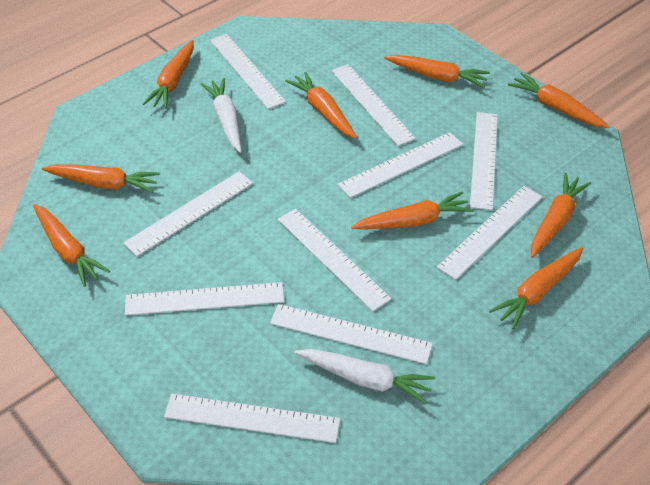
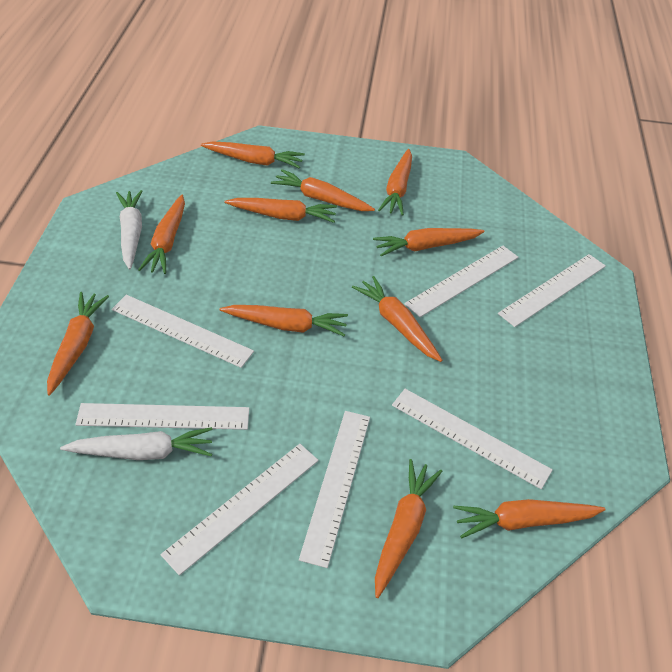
orange carrot: [33,204,110,287] [42,164,160,193] [143,40,194,109] [285,72,357,139] [351,191,473,230] [384,55,490,88] [489,247,583,330] [508,72,610,128] [531,173,591,258] = 9 -> [47,292,109,395] [138,195,185,274] [200,141,305,169] [220,305,348,336] [224,198,337,223] [271,169,375,211] [352,276,442,362] [373,228,485,256] [375,459,442,598] [378,149,412,216] [453,499,606,538] = 11
white ruler: [123,171,253,257] [125,282,284,315] [164,394,340,443] [210,34,286,109] [270,304,433,364] [278,209,392,311] [331,64,416,146] [338,132,463,198] [437,186,543,280] [470,112,498,210] = 10 -> [75,403,249,430] [112,295,254,368] [161,444,319,576] [299,411,370,568] [392,389,553,489] [405,246,518,317] [498,254,606,327] = 7

